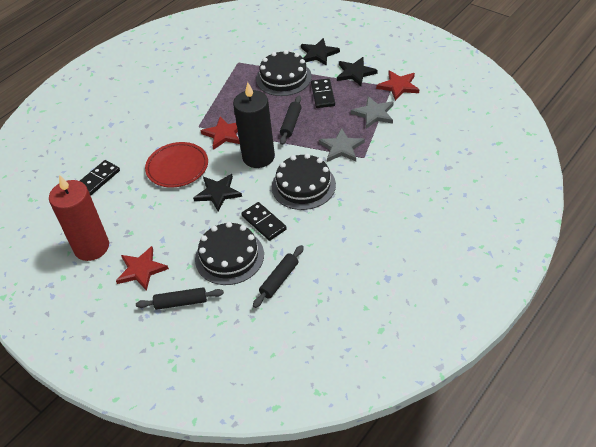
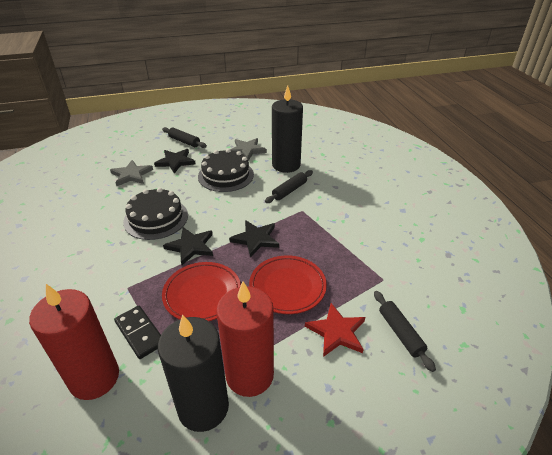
black cake: [195,222,264,285] [256,50,312,96] [272,154,336,210] = 3 -> [123,188,188,240] [198,149,254,192] = 2
black candle: [233,82,275,168] = 1 -> [158,314,229,432] [272,85,303,173] = 2
black domino: [80,160,120,196] [241,202,287,241] [311,78,335,108] = 3 -> [114,306,161,359] = 1
red candle: [49,175,109,261] = 1 -> [29,284,119,400] [216,281,274,397] = 2
red plate: [145,142,208,188] = 1 -> [162,262,241,321] [249,255,327,314] = 2
red star: [116,246,169,291] [200,116,240,150] [376,70,419,101] = 3 -> [305,303,365,357] = 1

